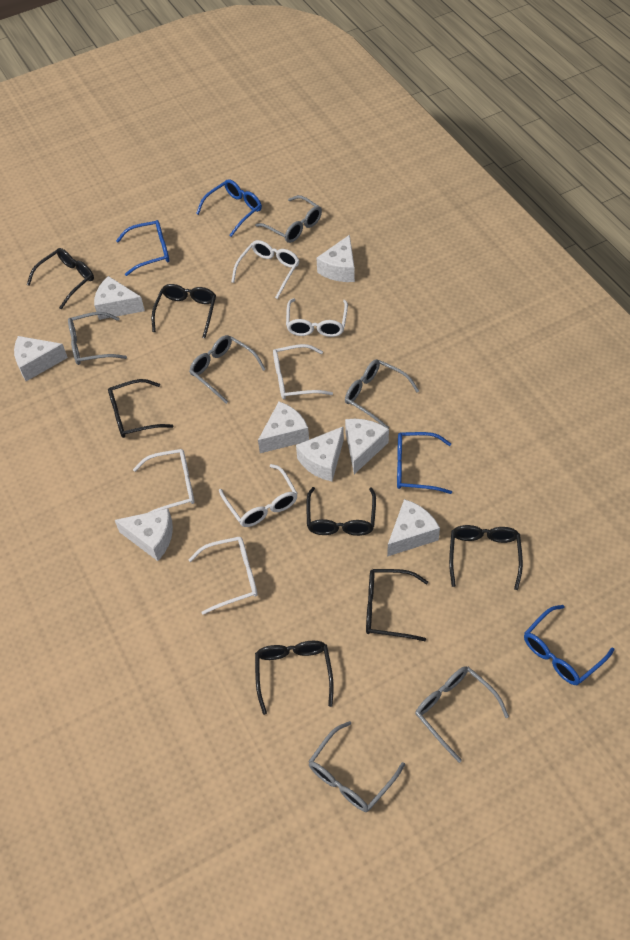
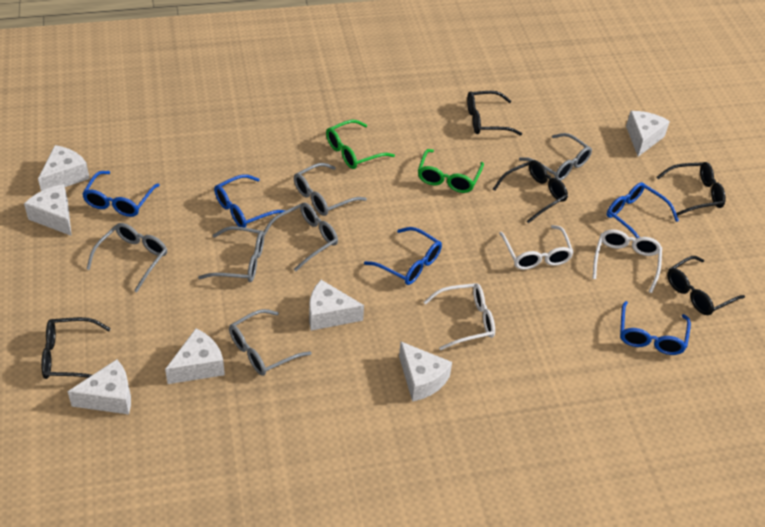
black glasses: [27,248,94,309] [108,379,173,438] [152,284,216,338] [255,641,334,715] [306,487,376,536] [366,569,428,641] [449,525,523,590] = 7 -> [41,317,111,379] [467,91,522,136] [493,160,568,223] [656,162,726,216] [667,256,745,315] = 5
blue glasses: [116,220,170,276] [196,179,262,237] [397,432,452,494] [524,605,614,685] = 4 -> [82,171,160,217] [214,174,286,228] [364,227,442,285] [607,182,679,238] [620,301,691,355] = 5
green glasses: none = 0 -> [326,120,395,169] [418,149,484,193] = 2
white cheese: [14,336,68,381] [94,276,145,320] [115,509,173,561] [258,401,309,453] [296,427,344,481] [316,235,355,282] [345,419,389,474] [387,499,440,557] = 8 -> [24,184,72,236] [38,145,90,191] [67,359,131,415] [165,329,225,384] [309,280,364,331] [399,342,452,402] [626,111,670,157] = 7
white glasses: [133,449,194,513] [188,536,258,614] [219,464,298,527] [231,240,300,299] [273,344,333,399] [286,298,348,337] = 6 -> [424,283,495,350] [499,225,574,270] [593,229,662,293] = 3

